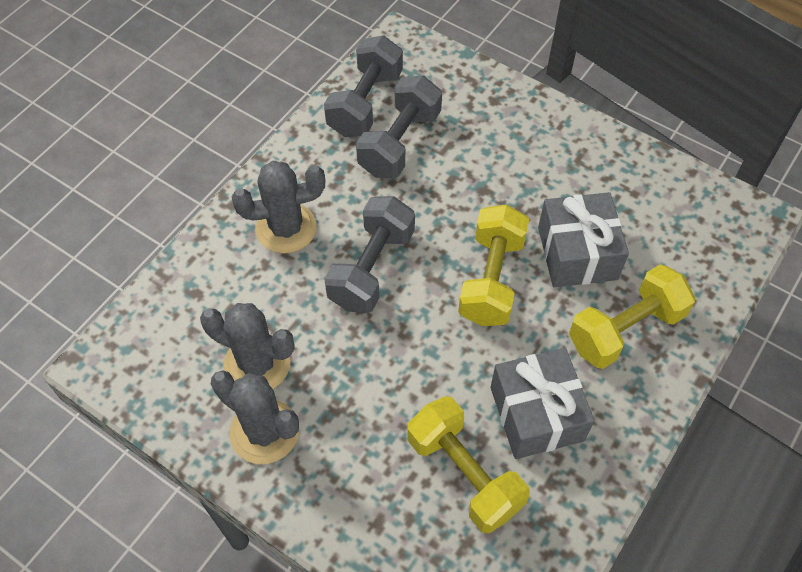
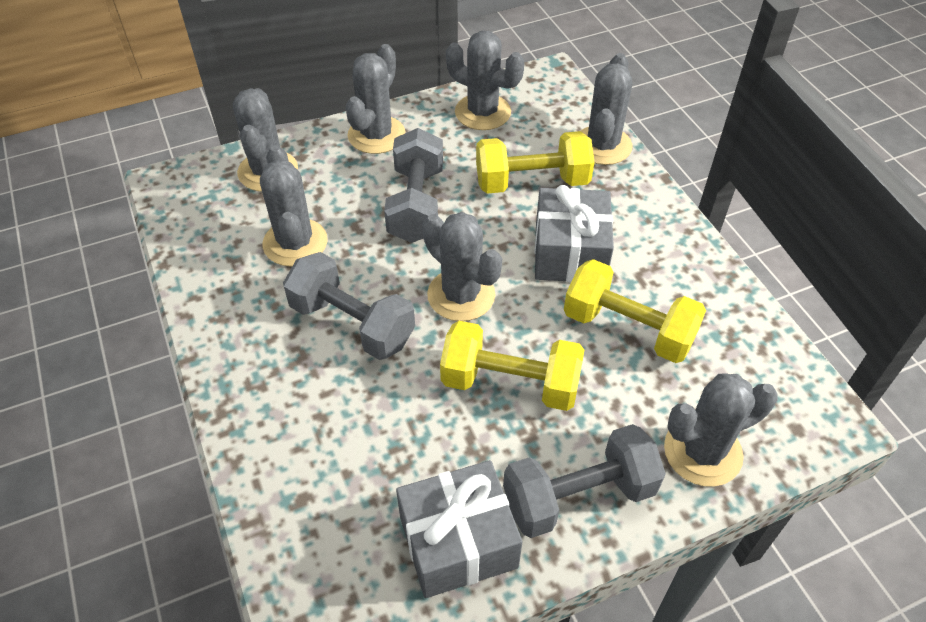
grey cactus: [200,303,295,389] [211,370,299,464] [232,161,325,254] = 3 -> [233,88,298,192] [260,145,327,266] [346,44,405,154] [422,212,502,321] [446,31,524,130] [581,53,632,165] [664,374,778,487] = 7

